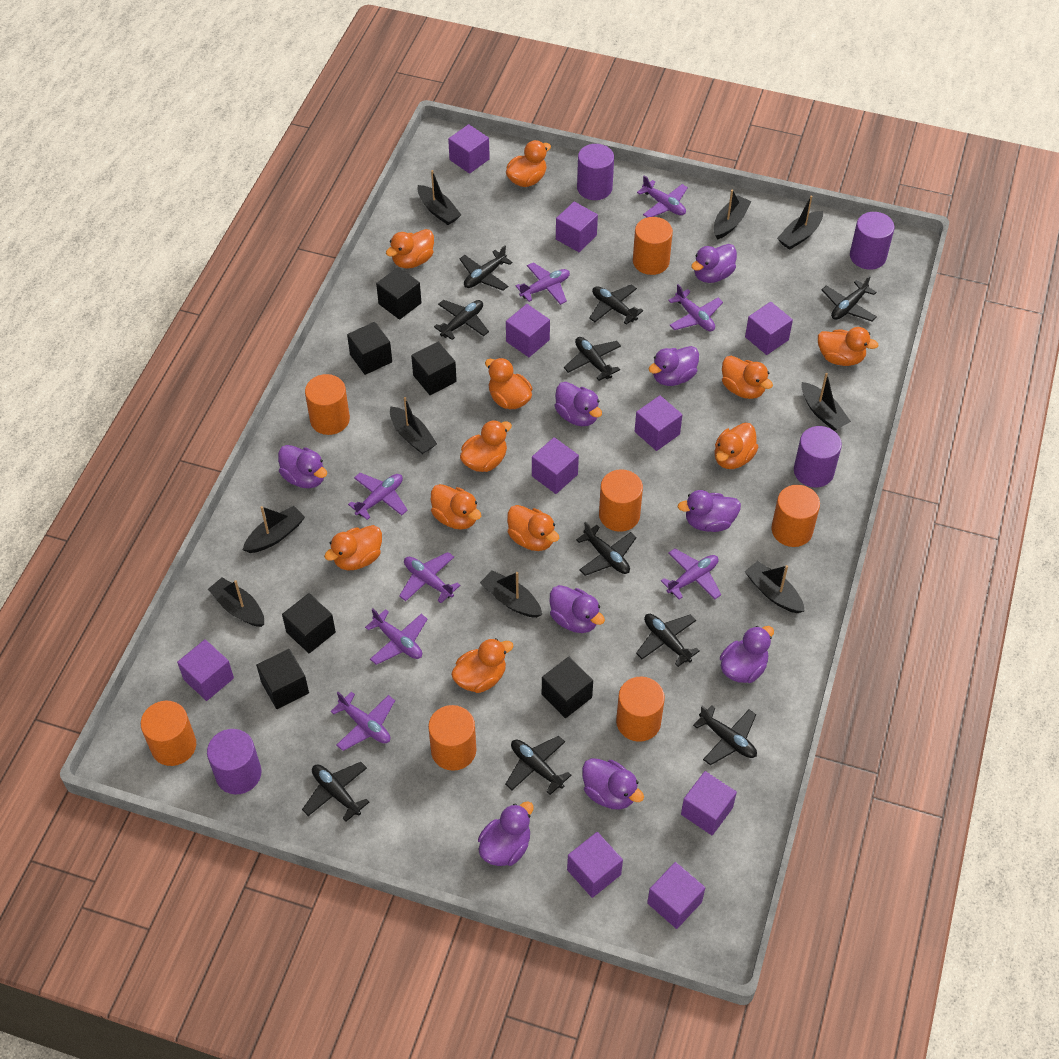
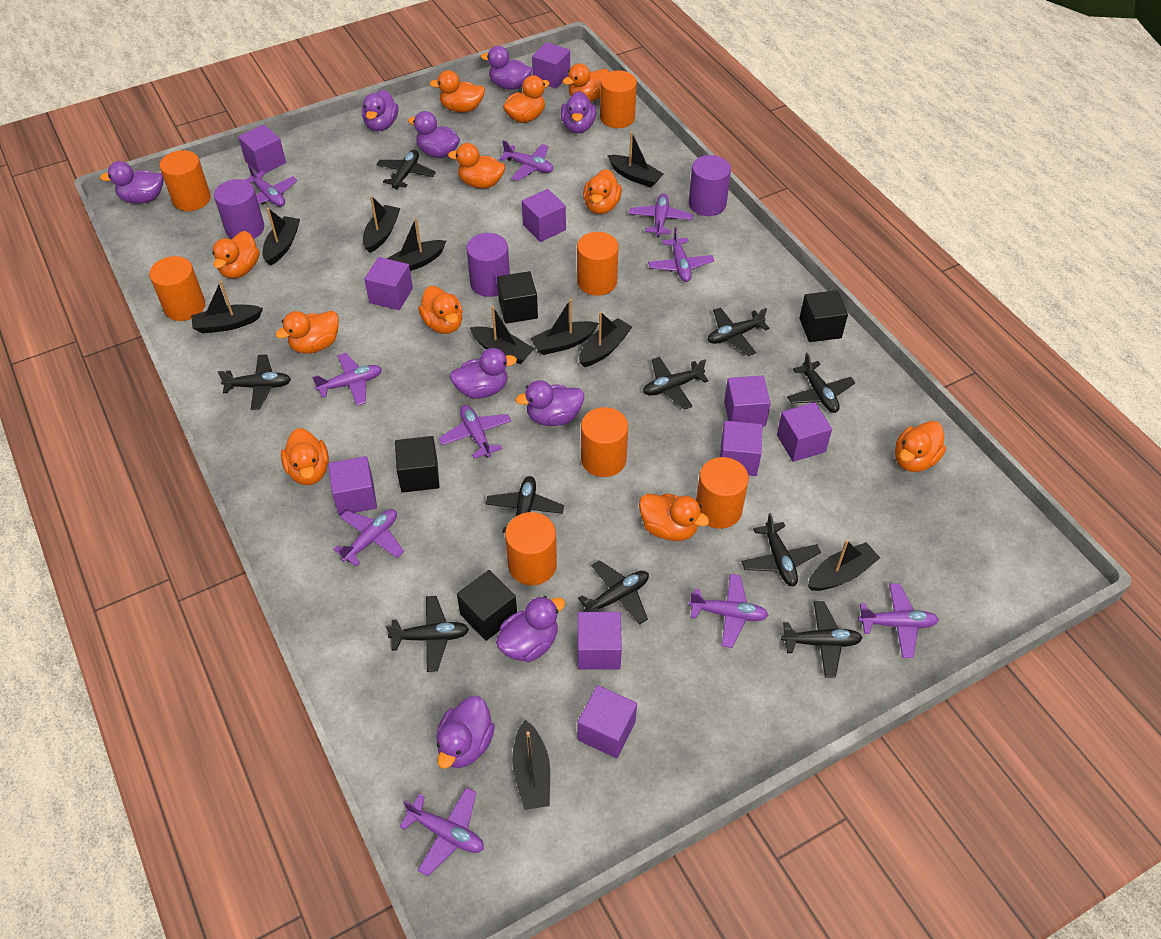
black boat: [208,577,264,627] [243,506,305,553] [390,397,437,454] [418,170,461,225] [480,570,542,618] [714,190,751,240] [745,561,805,613] [777,195,823,250] [801,373,851,431] = 9 -> [191,281,263,333] [263,208,300,266] [363,196,401,253] [387,218,446,271] [470,306,534,364] [512,720,550,810] [530,299,599,355] [579,311,632,367] [607,131,664,188] [808,540,880,591] = 10
black cube: [256,649,309,709] [282,593,336,653] [347,322,392,375] [376,267,421,320] [411,342,457,395] [542,657,593,718] = 6 -> [395,436,440,493] [457,570,517,641] [497,271,538,324] [799,290,848,342] = 4
purple cylinder: [207,729,261,794] [577,144,614,200] [794,426,842,487] [850,212,895,270] = 4 -> [214,179,265,239] [466,233,510,297] [689,155,731,216] = 3
purple plane: [331,691,395,751] [348,473,408,520] [365,608,428,665] [399,552,461,603] [516,262,570,305] [637,175,688,217] [661,548,721,600] [668,284,723,331] = 8 -> [245,164,297,207] [312,353,382,406] [333,509,404,567] [399,787,484,876] [439,405,511,459] [499,140,554,181] [629,194,693,237] [648,227,714,282] [689,574,768,648] [858,583,939,658] = 10

